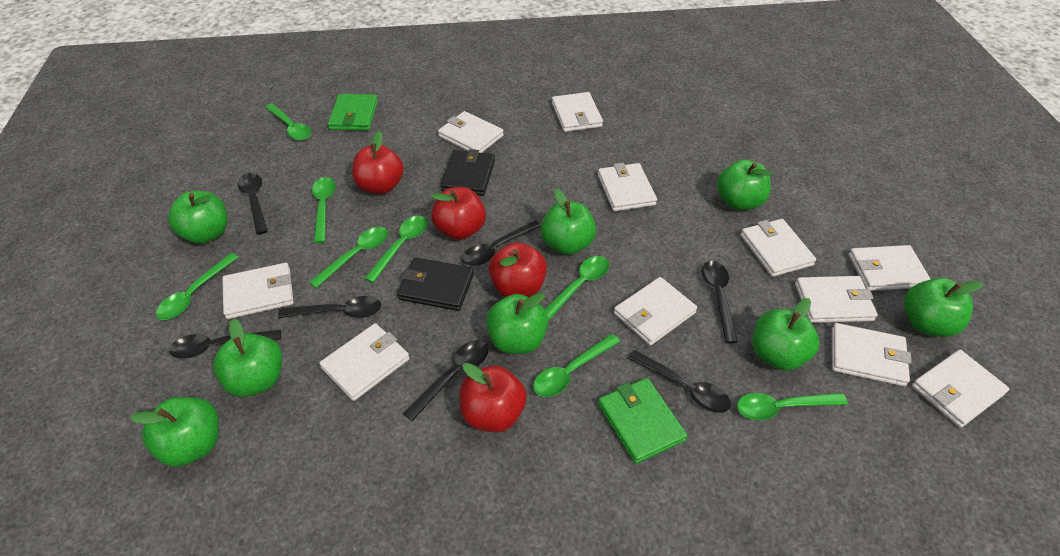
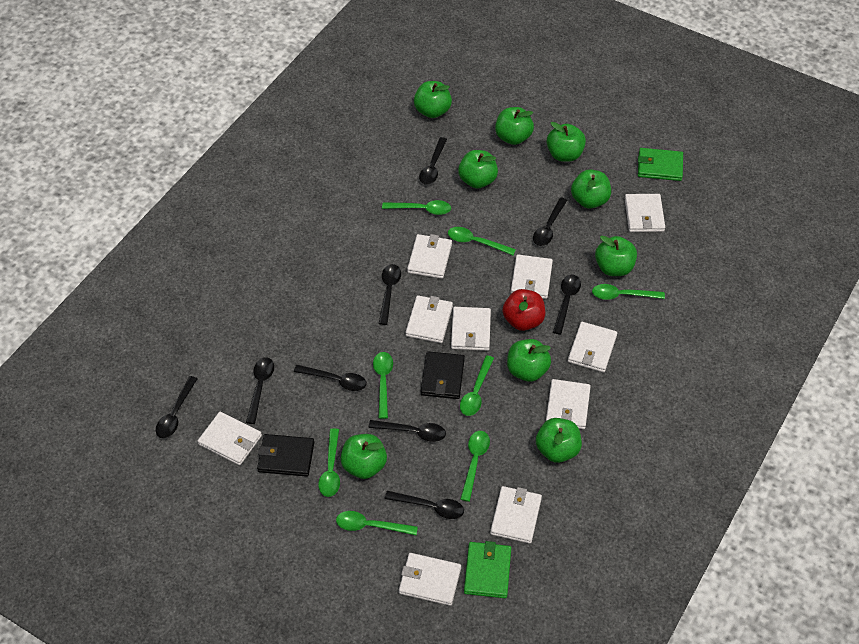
black spoon: [169,330,281,358] [238,173,268,235] [278,296,381,318] [403,340,488,421] [462,220,541,266] [628,350,731,413] [702,261,738,343] = 7 -> [156,376,197,438] [246,357,274,424] [294,365,367,391] [369,420,446,442] [379,264,401,325] [385,491,464,519] [419,137,447,185] [533,197,567,246] [553,275,581,335] = 9
green apple: [130,397,219,467] [168,191,228,244] [213,319,282,397] [486,293,548,354] [541,189,596,255] [717,159,773,210] [752,298,819,371] [904,278,984,337] = 8 -> [340,434,387,479] [414,81,452,118] [458,150,498,188] [495,107,534,145] [507,339,551,382] [536,418,582,463] [547,122,586,162] [571,169,611,209] [595,236,637,276] = 9
red apple: [352,131,404,194] [431,187,486,240] [459,363,527,432] [488,242,547,297] = 4 -> [503,289,545,331] = 1
white wallet: [222,263,294,319] [319,323,410,401] [438,111,504,153] [552,92,603,132] [598,163,657,211] [614,277,697,346] [740,219,816,277] [795,276,878,323] [832,323,912,386] [848,245,930,291] [912,350,1009,428] = 11 -> [198,412,262,465] [399,553,461,606] [406,295,453,343] [407,234,452,279] [451,307,491,351] [490,486,542,544] [510,255,553,299] [546,379,591,429] [568,322,617,372] [625,194,665,232] = 10

